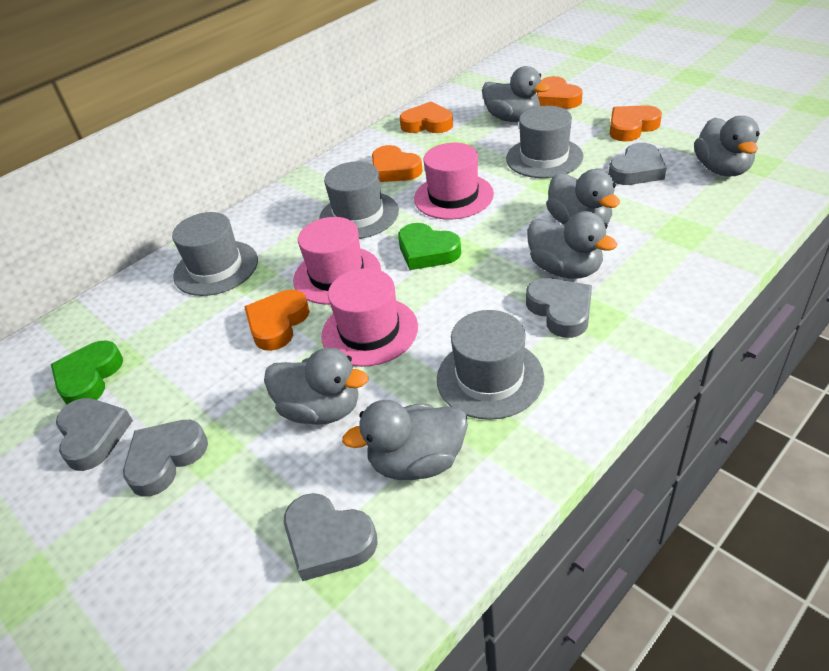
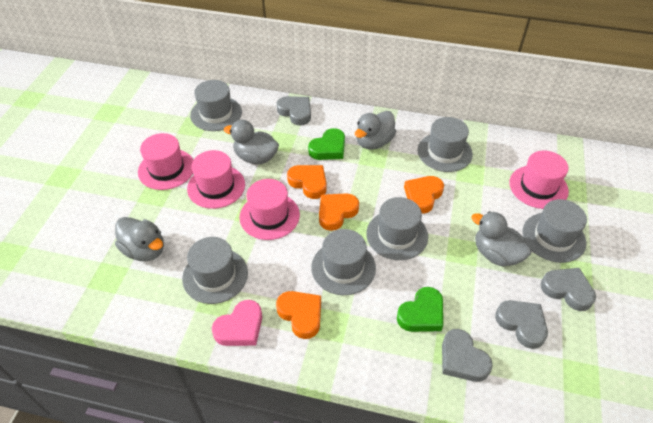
grey duck: [264,348,368,425] [342,400,468,480] [482,66,550,122] [527,211,617,279] [546,169,620,224] [694,116,760,176] = 6 -> [115,217,164,261] [224,120,279,164] [355,111,396,150] [471,211,532,266] = 4
grey hat: [172,212,258,296] [319,161,399,239] [437,310,544,420] [506,106,584,178] = 4 -> [182,237,248,304] [190,80,242,131] [311,229,376,295] [366,197,428,260] [418,117,473,172] [522,199,587,263] = 6
grey heart: [56,398,133,471] [123,420,208,497] [284,493,378,581] [526,278,592,338] [609,143,666,185] = 5 -> [277,96,311,125] [442,329,493,382] [495,300,548,349] [541,268,596,311] = 4
orange heart: [245,290,310,351] [372,145,423,182] [400,102,453,133] [537,76,583,109] [610,105,662,142] = 5 -> [276,291,321,339] [287,165,326,199] [319,193,359,231] [404,176,444,214] = 4
pink hat: [293,217,381,305] [321,268,418,367] [414,143,494,220] = 3 -> [138,133,193,190] [187,150,245,209] [240,179,300,240] [509,151,569,209] = 4
pink heart: none = 0 -> [212,300,262,346] = 1

